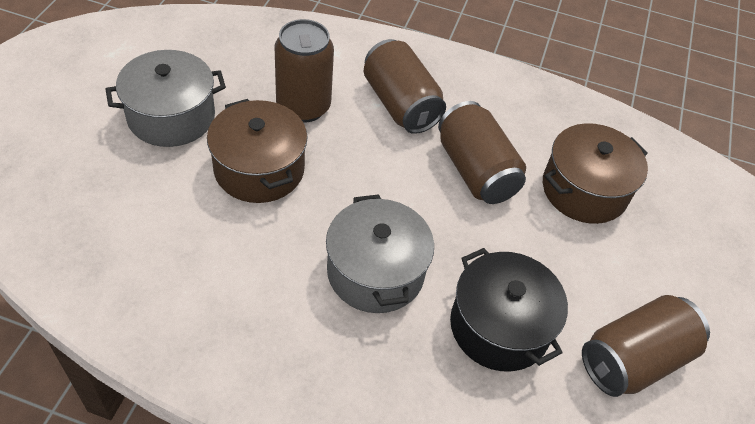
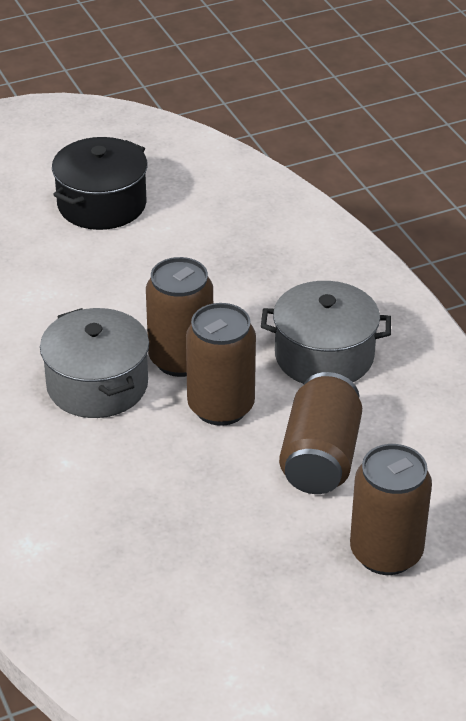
brown pot: [207,99,307,203] [543,123,648,224] = 2 -> none = 0

